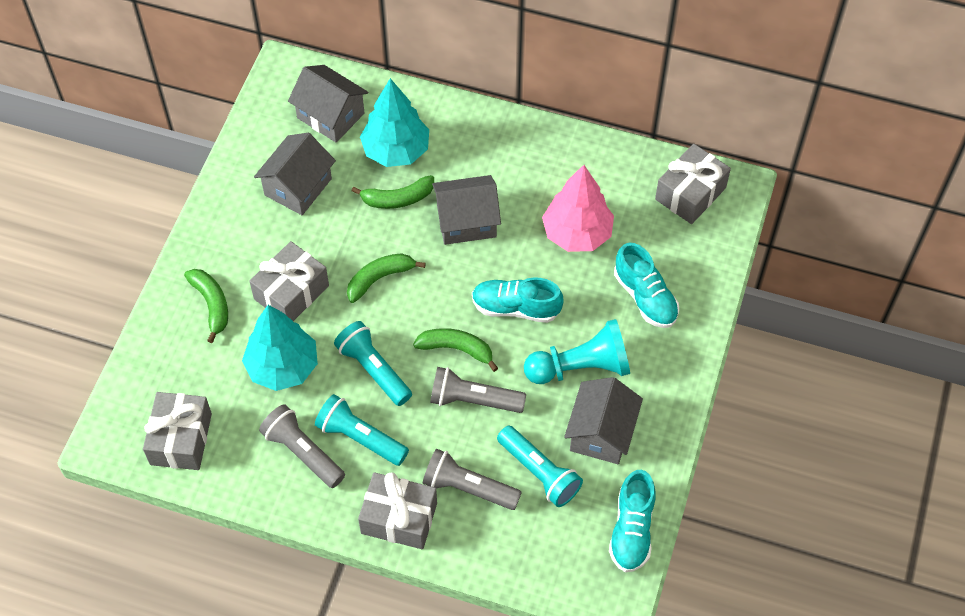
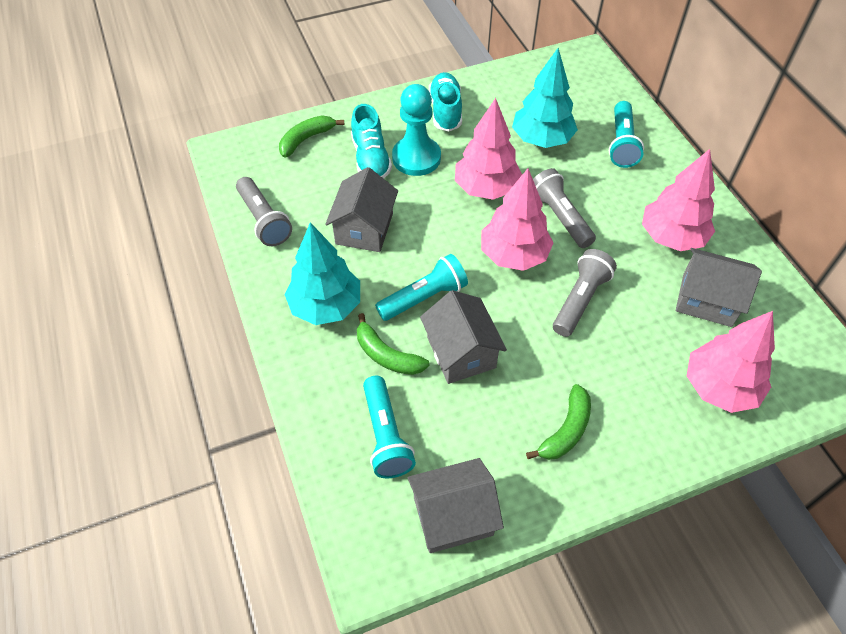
green banana: [184,269,228,343] [347,253,426,303] [352,175,434,209] [413,328,498,372] = 4 -> [279,115,344,158] [357,313,429,375] [526,384,591,460] = 3
grey gift: [143,392,212,470] [249,241,329,321] [358,472,437,549] [655,144,731,224] = 4 -> none = 0
pink tree: [542,165,614,252] = 1 -> [455,98,522,200] [481,168,554,271] [642,149,715,251] [687,311,775,413] = 4
turquoise shoe: [472,277,564,323] [609,470,655,572] [614,243,679,328] = 3 -> [351,104,392,179] [429,72,462,132] = 2

